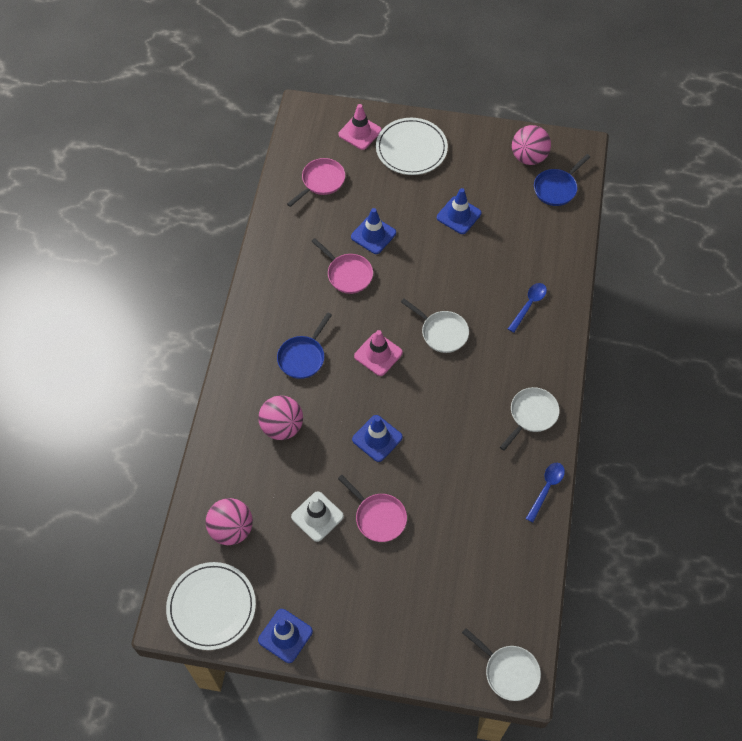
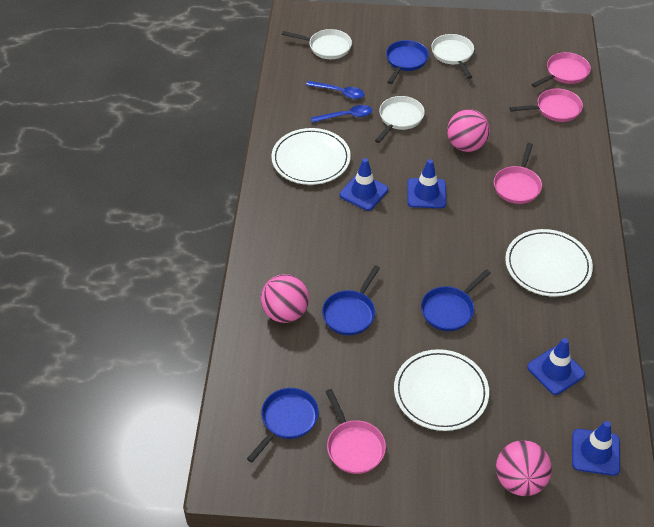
blue pan: [277,312,332,379] [534,154,590,206] = 2 -> [247,388,319,462] [322,265,380,335] [386,40,429,84] [421,269,491,331] = 4
pink pan: [287,158,345,207] [311,238,373,294] [338,475,407,542] = 3 -> [325,389,386,474] [494,143,542,204] [509,89,583,122] [531,52,591,87] = 4
pink traffic cone: [339,104,382,150] [354,330,403,376] = 2 -> none = 0
white plate: [166,562,256,650] [376,118,448,175] = 2 -> [272,128,351,185] [394,349,489,431] [505,229,593,297] = 3
white traffic cone: [291,491,344,542] = 1 -> none = 0

